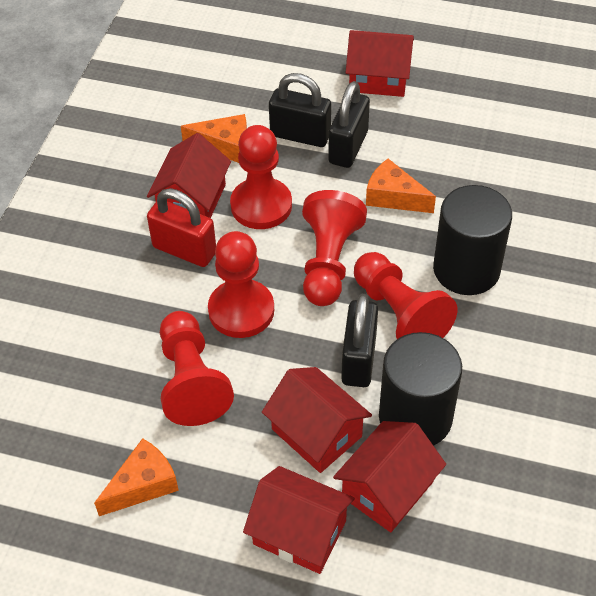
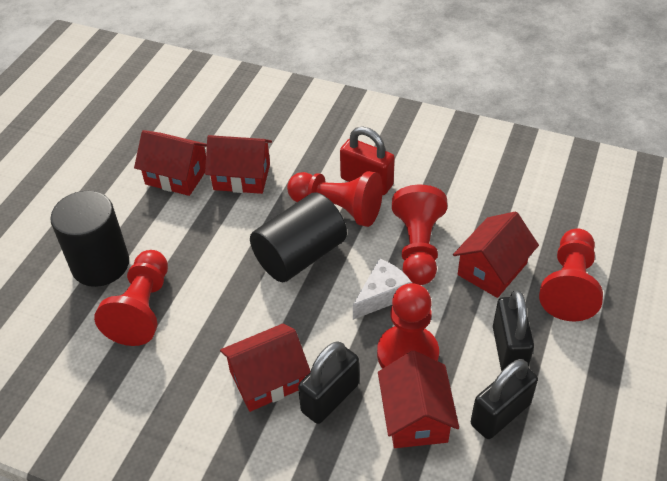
orange cheese: [94,438,179,516] [181,114,247,163] [366,159,436,213] = 3 -> none = 0
white cheese: none = 0 -> [353,258,412,320] = 1

